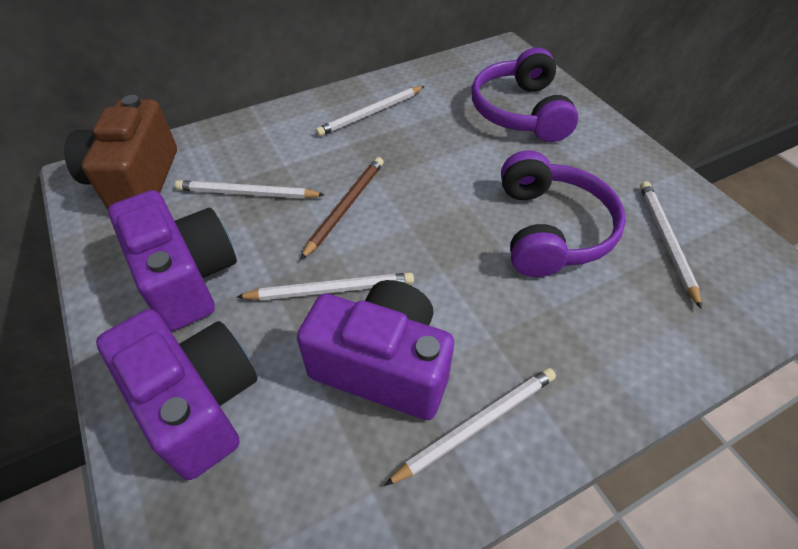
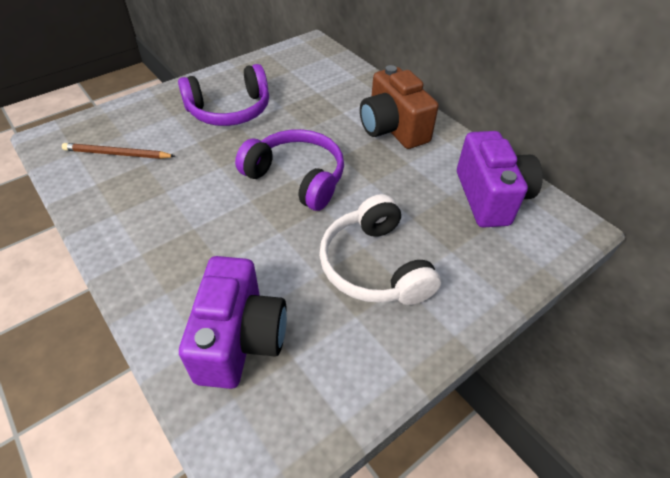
purple camera: [96,309,257,480] [108,190,237,331] [297,280,454,420] = 3 -> [179,256,287,389] [457,131,543,228] = 2
white headphones: none = 0 -> [319,194,441,305] = 1
white pencil: [175,180,325,199] [237,272,414,301] [315,86,425,136] [384,368,556,486] [640,181,702,309] = 5 -> none = 0

